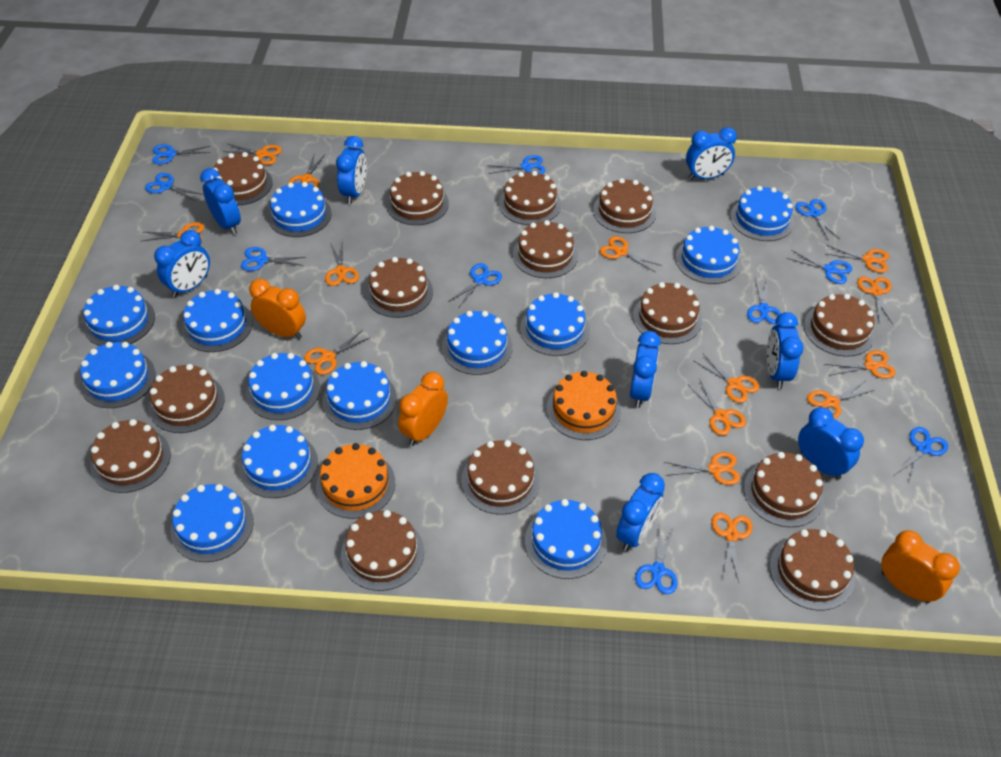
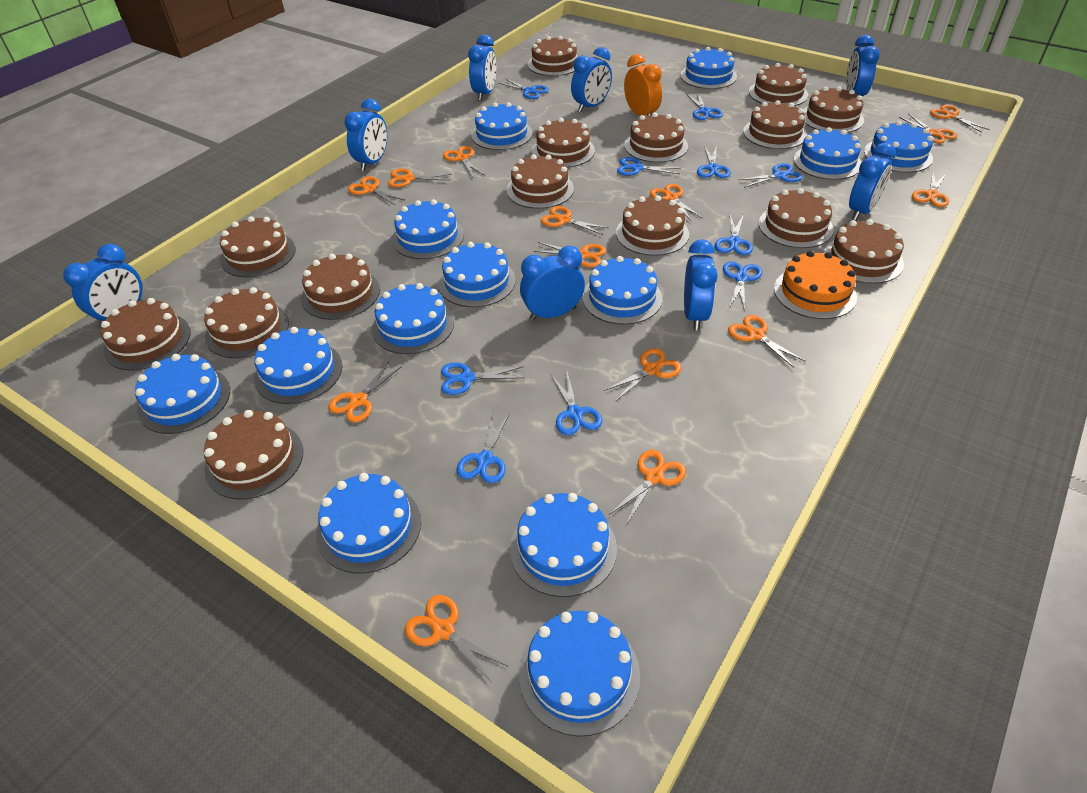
brown cake: [90,419,171,493] [148,364,225,433] [212,152,273,205] [341,510,424,591] [365,257,433,318] [386,171,449,225] [461,440,540,515] [499,171,561,225] [513,220,578,278] [593,178,656,233] [633,282,702,344] [744,452,824,527] [770,529,855,610] [804,294,875,357] = 14 -> [101,298,191,370] [204,287,289,358] [204,410,303,499] [220,216,295,278] [301,254,380,320] [507,154,574,209] [528,36,577,76] [532,118,595,168] [616,195,689,256] [624,113,688,162] [743,100,807,149] [749,63,808,106] [759,188,834,248] [803,86,864,133] [824,219,904,284] = 15
orange cake: [316,443,395,519] [546,371,621,440] = 2 -> [774,251,857,319] = 1
orange clock: [249,279,306,339] [398,372,448,446] [881,530,960,603] = 3 -> [624,54,662,116] = 1

